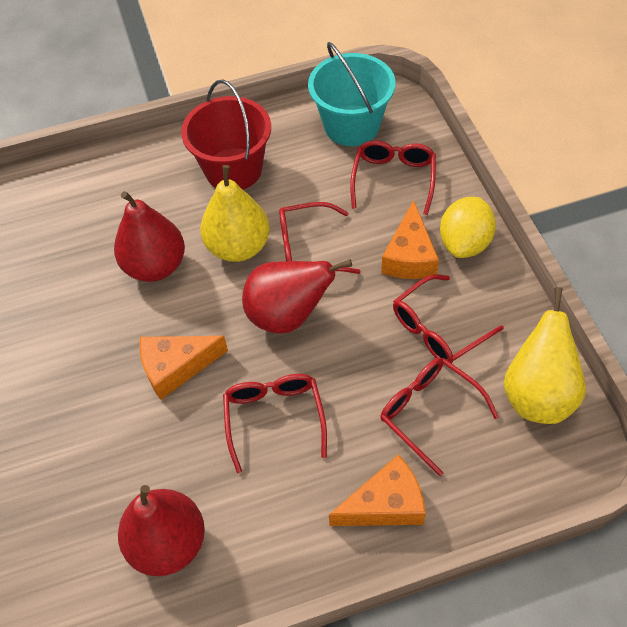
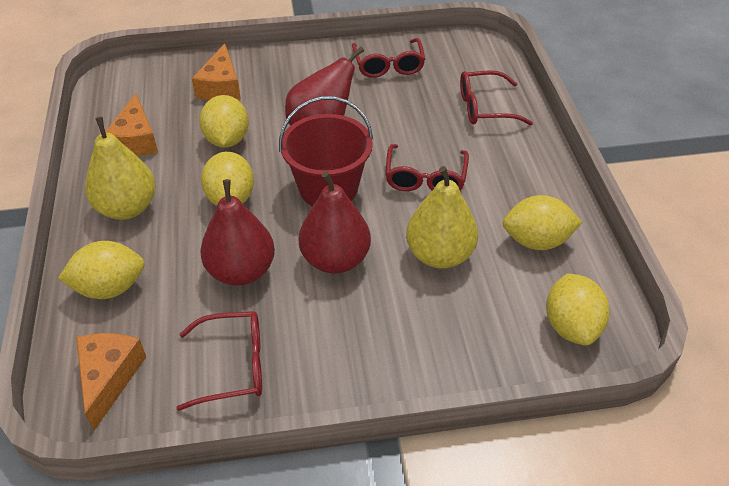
red glasses: [223,374,327,473] [279,202,361,274] [350,140,436,215] [380,357,499,476] [393,274,504,363] = 5 -> [176,311,262,411] [352,38,425,78] [385,144,469,191] [460,70,533,126] = 4
turquoise bucket: [308,42,395,146] = 1 -> none = 0
yellow lemon: [440,197,496,258] = 1 -> [58,241,145,299] [199,95,249,148] [201,152,254,206] [502,195,582,250] [546,274,610,346] = 5

